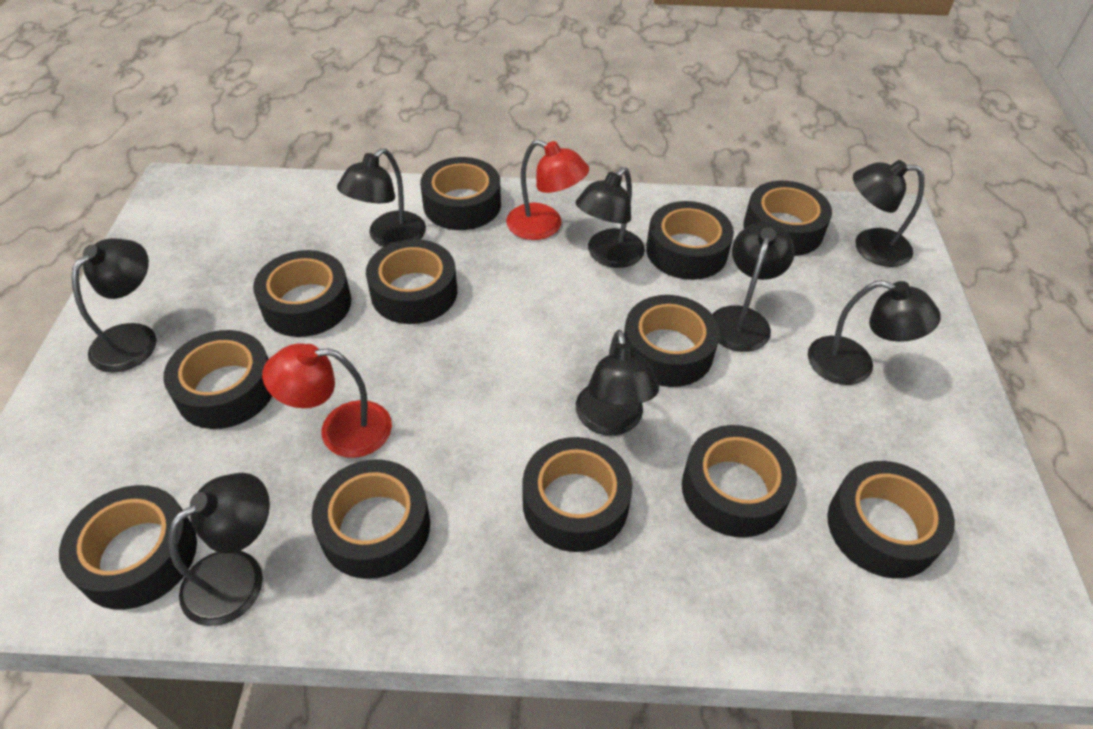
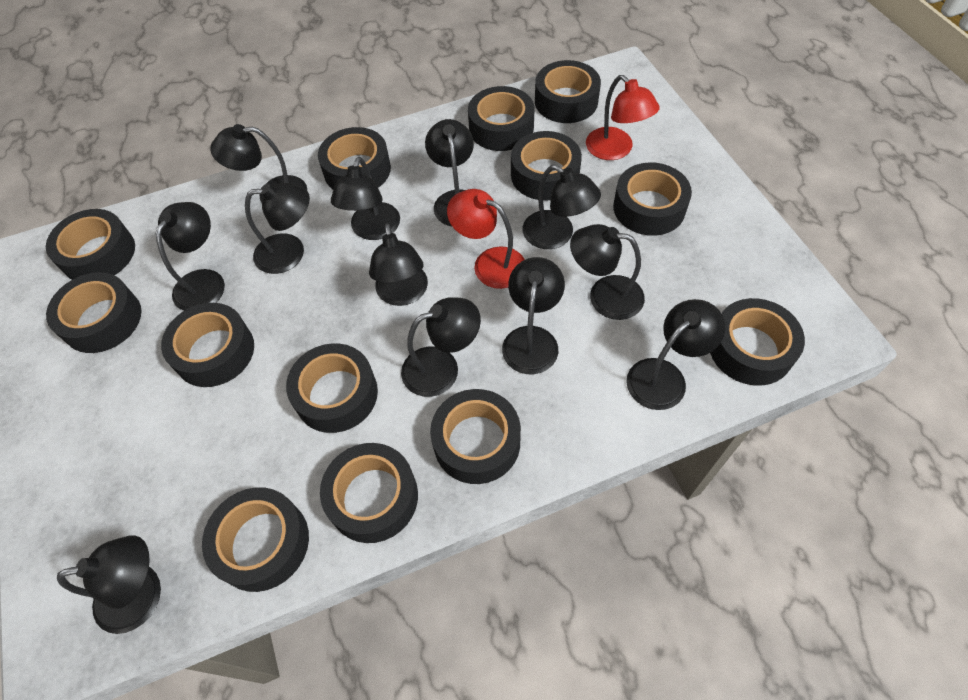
black lamp: [72,238,157,373] [168,473,270,626] [337,148,426,247] [576,167,645,268] [576,330,659,436] [712,222,795,352] [808,280,941,385] [853,160,925,267] = 8 -> [57,535,161,634] [156,202,225,311] [210,124,307,203] [245,182,310,274] [331,157,400,240] [369,223,428,306] [401,297,481,397] [425,119,474,226] [502,257,565,374] [523,165,601,249] [570,224,645,320] [627,299,725,410] = 12
black tape: [59,485,197,610] [163,330,272,429] [253,250,351,337] [312,460,430,579] [366,239,457,324] [420,157,501,230] [522,437,633,552] [624,295,720,387] [646,201,734,280] [682,425,797,537] [743,181,832,256] [827,461,955,579] = 12 -> [46,209,135,280] [46,272,141,353] [161,303,254,387] [202,487,309,592] [286,343,378,433] [318,127,391,190] [320,443,418,543] [430,389,521,484] [468,86,535,151] [511,131,582,201] [535,60,601,123] [613,163,692,236] [710,298,805,386] = 13

